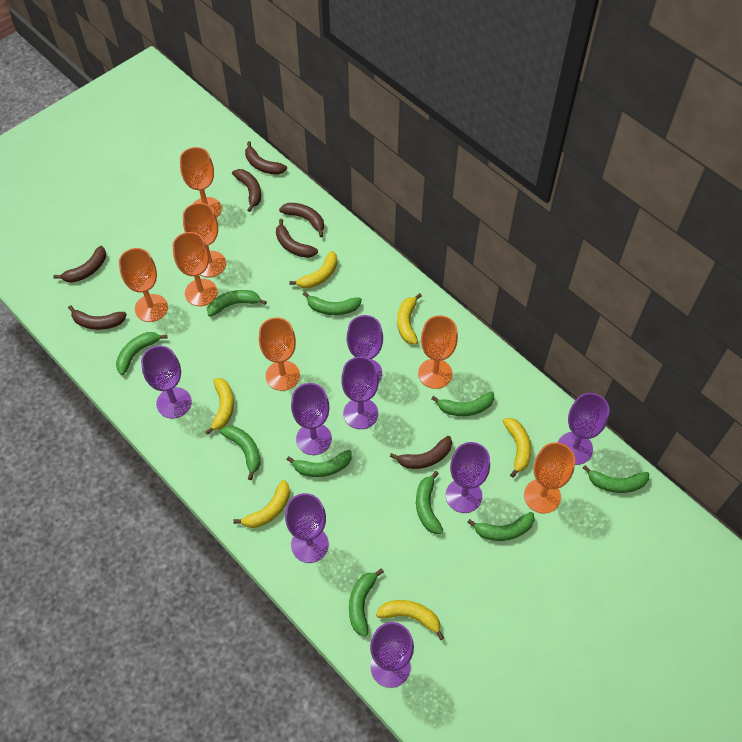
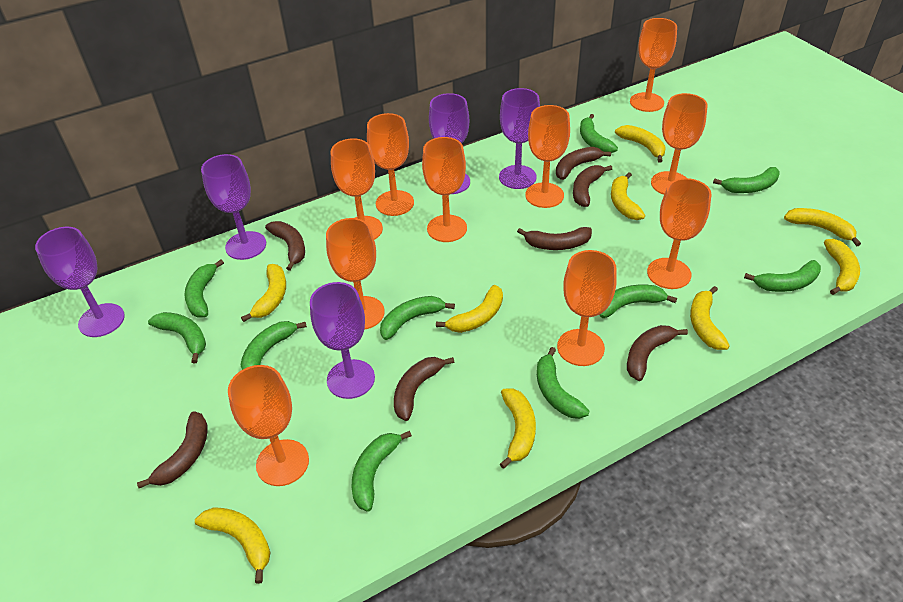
orange goblet: [119,248,168,322] [172,232,218,306] [180,147,222,218] [183,203,226,277] [259,317,300,391] [418,315,458,389] [524,442,575,513] = 7 -> [228,365,309,486] [326,218,385,330] [331,138,383,240] [367,113,414,216] [422,137,467,242] [525,105,570,208] [557,250,617,366] [630,18,677,112] [647,178,711,289] [651,93,708,195] = 10
purple goblet: [141,346,192,418] [285,493,329,563] [291,383,332,455] [341,357,379,429] [347,315,383,382] [370,622,414,688] [446,442,490,513] [558,393,609,465] = 8 -> [35,227,125,337] [201,154,266,260] [310,282,375,399] [429,93,470,194] [499,88,540,189] = 5
yellow banana: [205,378,234,435] [233,480,290,528] [290,251,337,289] [376,600,444,640] [397,293,422,344] [503,418,531,478] = 6 -> [195,507,271,584] [241,264,286,322] [436,285,503,333] [500,388,536,469] [611,172,645,220] [615,125,666,163] [690,286,730,350] [784,208,861,246] [824,239,860,295] = 9

